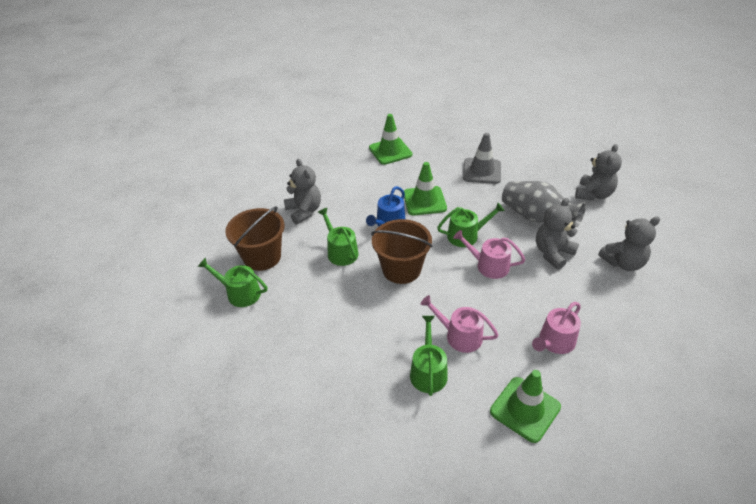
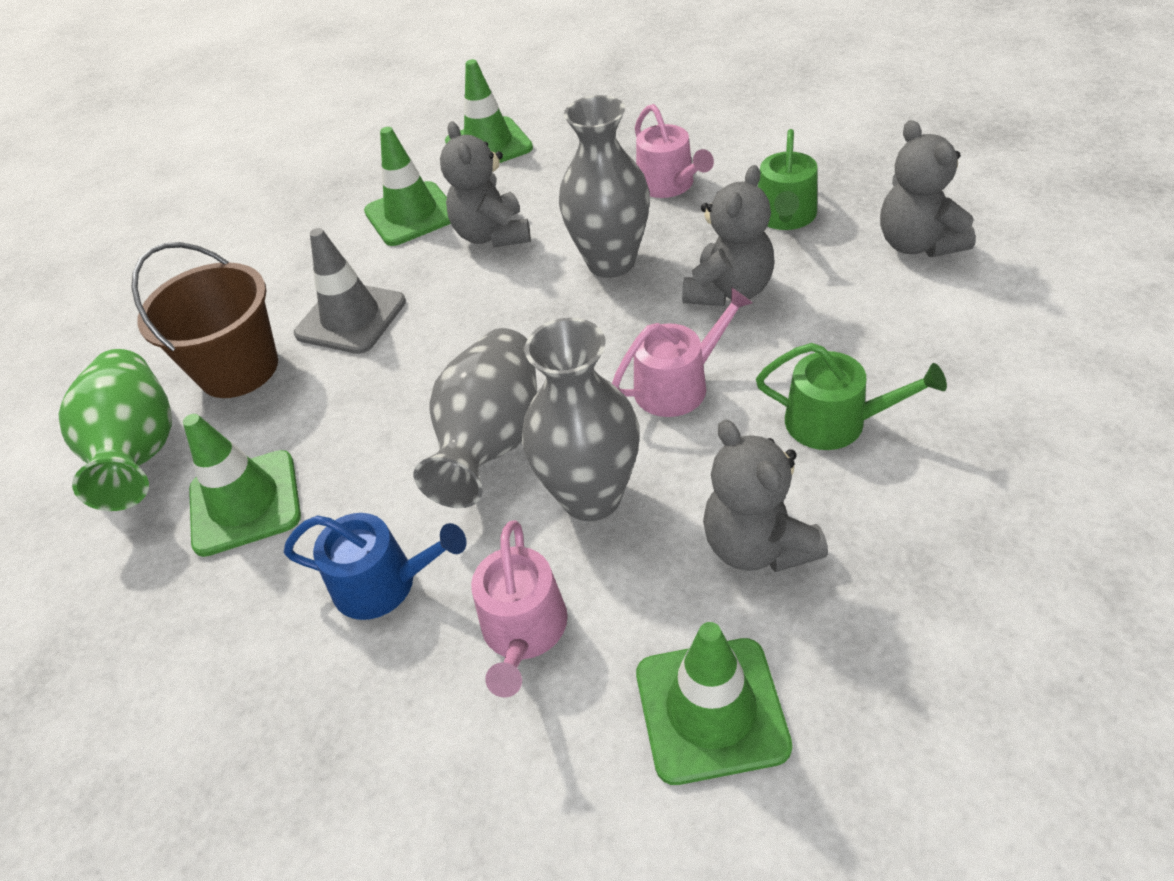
brown bucket: [225,206,284,271] [371,219,432,284] = 2 -> [131,242,278,398] = 1
green traffic cone: [369,114,412,165] [404,162,447,215] [490,370,561,443] = 3 -> [183,414,301,557] [364,127,451,246] [445,59,533,163] [636,622,792,785] = 4
green vase: none = 0 -> [59,349,172,511] = 1
green watering can: [198,258,267,307] [318,208,359,266] [410,316,448,396] [437,203,505,247] = 4 -> [756,343,947,450] [758,129,817,230] = 2
grey vase: [502,181,586,227] = 1 -> [414,328,537,508] [522,318,639,521] [559,95,650,278] = 3

